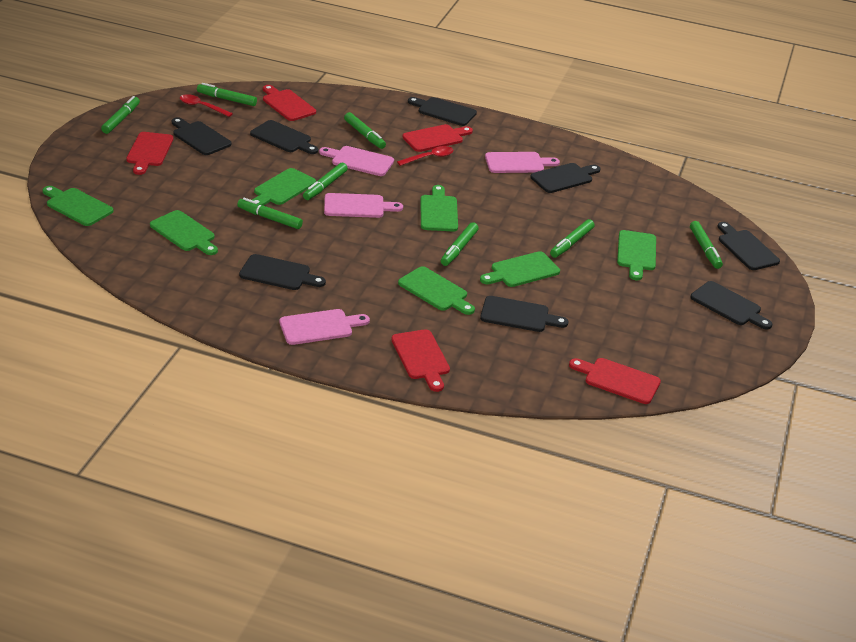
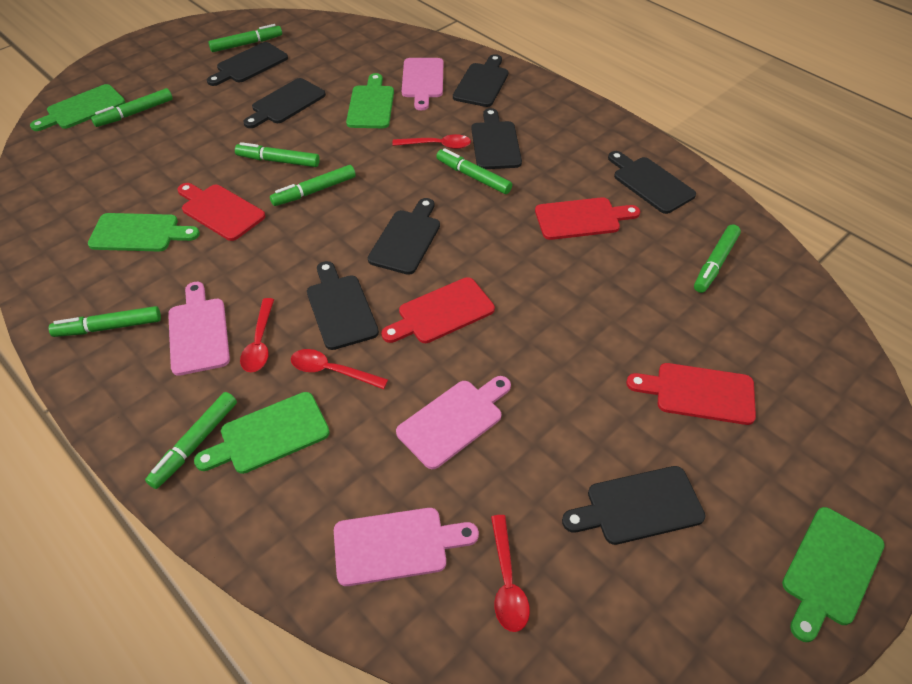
green cutting board: [43,186,113,226] [150,210,218,255] [252,168,316,206] [398,266,475,315] [420,185,458,231] [480,251,560,287] [617,230,656,280] = 7 -> [30,84,126,131] [88,213,200,251] [194,392,330,474] [346,73,394,128] [782,507,885,642] = 5
red cutting board: [126,132,173,175] [263,85,316,121] [391,329,450,392] [402,124,473,152] [569,358,661,404] = 5 -> [177,183,265,241] [381,277,495,343] [535,197,640,240] [626,363,756,425] = 4
red spoon: [180,94,233,117] [397,146,453,166] = 2 -> [240,298,274,372] [291,349,388,389] [392,134,471,149] [491,515,530,632] = 4

